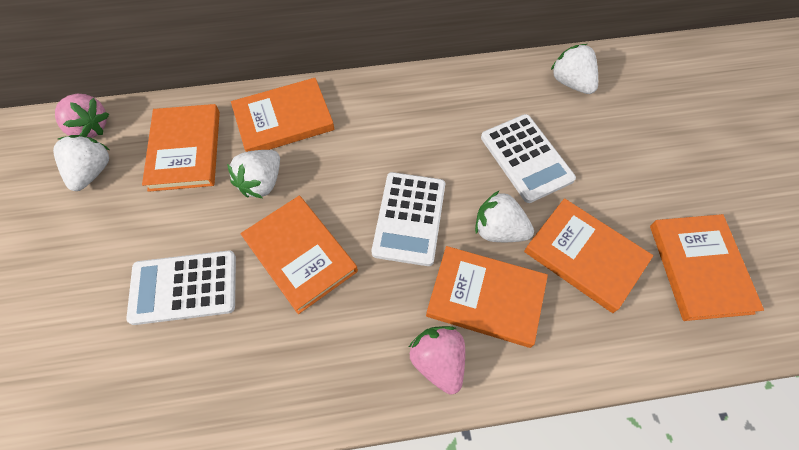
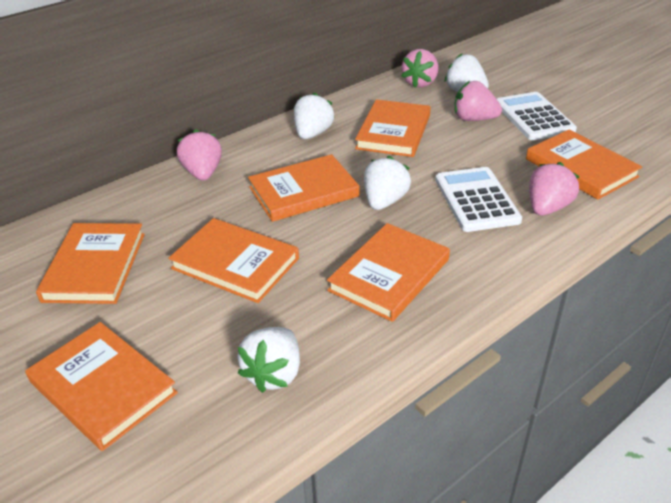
orange book: [142,104,220,192] [231,78,335,152] [241,196,358,314] [426,246,548,348] [524,198,653,313] [650,214,764,321] = 6 -> [25,322,178,451] [36,223,145,304] [168,218,299,303] [248,154,359,222] [327,223,450,322] [355,99,431,157] [526,130,642,200] = 7
pink strawberry: [55,94,109,138] [409,326,465,394] = 2 -> [177,129,222,181] [401,49,438,88] [455,81,502,121] [529,162,580,216] = 4
white calculator: [126,250,236,325] [372,172,445,266] [481,114,576,203] = 3 -> [435,167,522,232] [497,92,577,141] = 2

